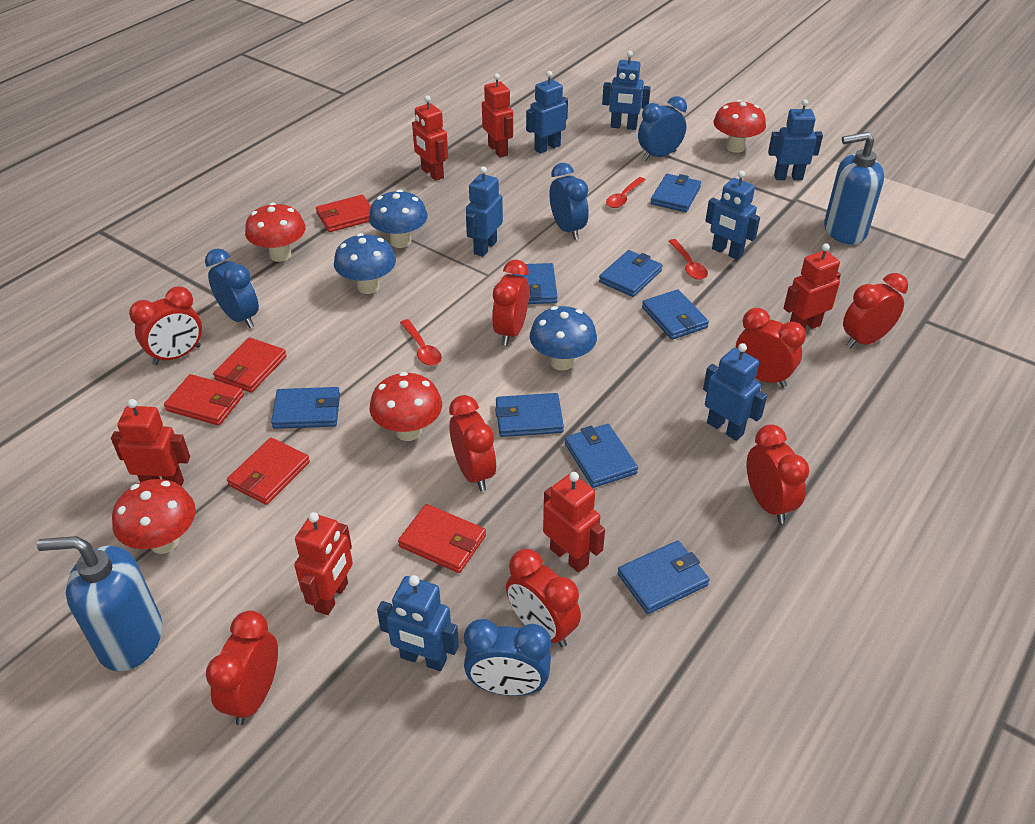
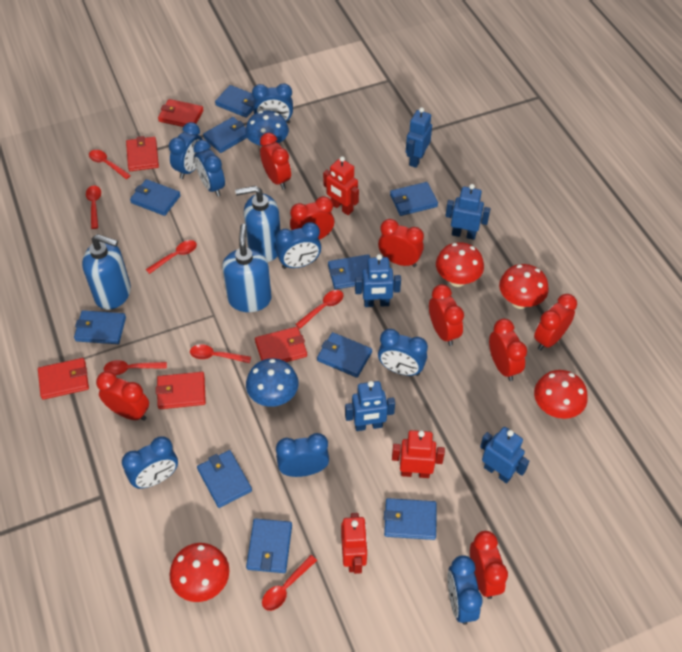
blue clock: [205,248,259,328] [464,619,551,696] [549,163,589,240] [638,96,687,161] = 4 -> [122,436,178,489] [169,122,203,179] [193,140,225,197] [252,83,293,124] [276,222,321,269] [276,433,329,477] [378,329,428,376] [447,555,483,625] = 8
blue mushroom: [334,233,396,294] [369,189,428,248] [530,306,597,371] = 3 -> [245,110,289,147] [246,358,299,407] = 2
blue robot: [377,575,459,671] [466,166,503,257] [526,71,568,154] [602,51,651,130] [703,343,767,441] [705,171,760,260] [768,99,823,180] = 7 -> [345,381,395,431] [355,254,401,307] [406,107,432,168] [445,184,491,240] [480,427,529,483] = 5
blue soap dispenser: [37,536,162,671] [824,132,884,244] = 2 -> [82,234,131,310] [222,224,272,312] [235,186,281,262] = 3
blue wallet: [271,387,340,429] [495,393,564,437] [512,263,558,304] [565,424,638,488] [599,250,663,297] [618,541,710,614] [642,289,709,340] [651,174,701,212] = 8 -> [74,310,126,344] [130,179,181,216] [197,450,252,508] [203,117,247,153] [215,85,254,118] [246,518,292,573] [317,332,372,378] [328,254,370,290] [384,498,437,540] [390,182,438,216] = 10
red robot: [111,399,190,486] [294,512,353,615] [412,95,448,181] [482,73,513,157] [543,472,605,573] [784,243,841,329] = 6 -> [323,156,359,215] [341,513,368,574] [392,430,445,478] = 3
red spoon: [400,319,442,366] [606,177,645,208] [668,239,708,280] = 3 -> [86,185,101,229] [89,150,131,179] [104,360,167,375] [146,240,197,274] [190,344,251,363] [262,555,317,611] [295,290,343,329] = 7

